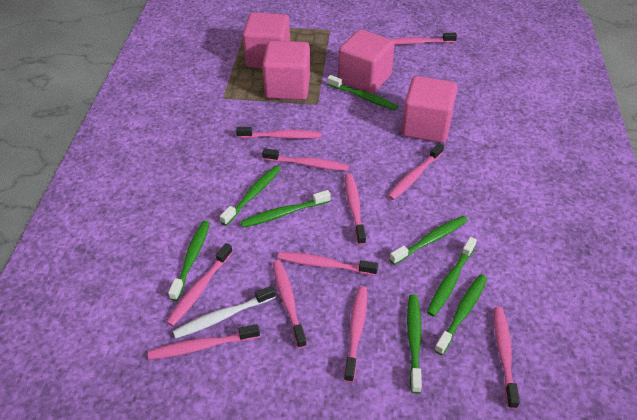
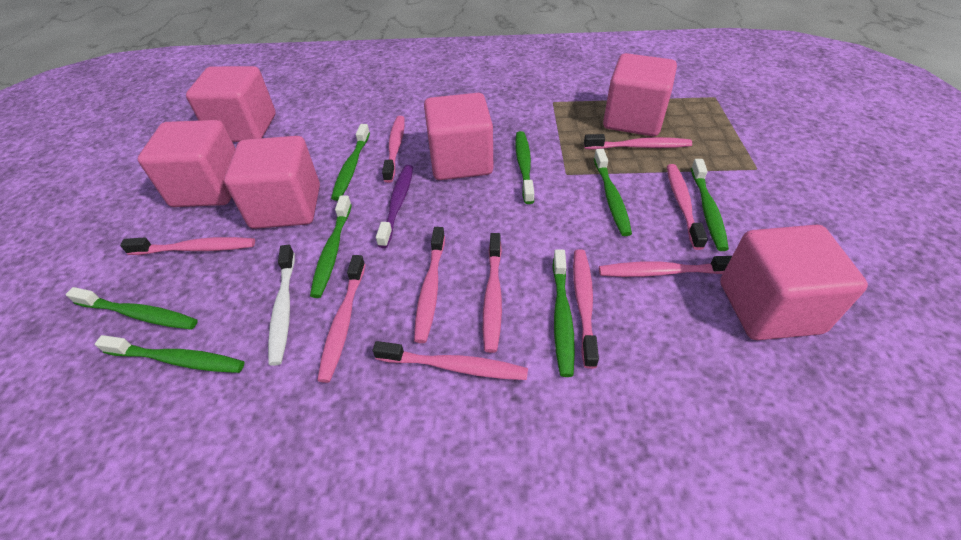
pink cube: [243,12,290,68] [262,41,310,100] [338,29,395,94] [401,76,457,143] = 4 -> [138,120,236,207] [186,66,276,142] [224,136,320,229] [424,93,493,180] [603,53,677,137] [720,225,868,340] = 6
pink toothbrush: [148,324,260,360] [166,243,233,326] [236,127,321,139] [262,148,349,171] [273,260,307,348] [278,252,378,276] [344,286,367,382] [345,174,366,245] [388,143,444,200] [391,33,457,45] [494,307,520,409] = 11 -> [120,237,255,255] [317,255,366,383] [373,341,528,380] [382,116,405,183] [414,227,445,343] [483,233,502,353] [573,249,599,369] [584,134,692,150] [599,256,732,277] [667,164,708,250] = 10
purple toothbrush: none = 0 -> [376,165,413,248] = 1

